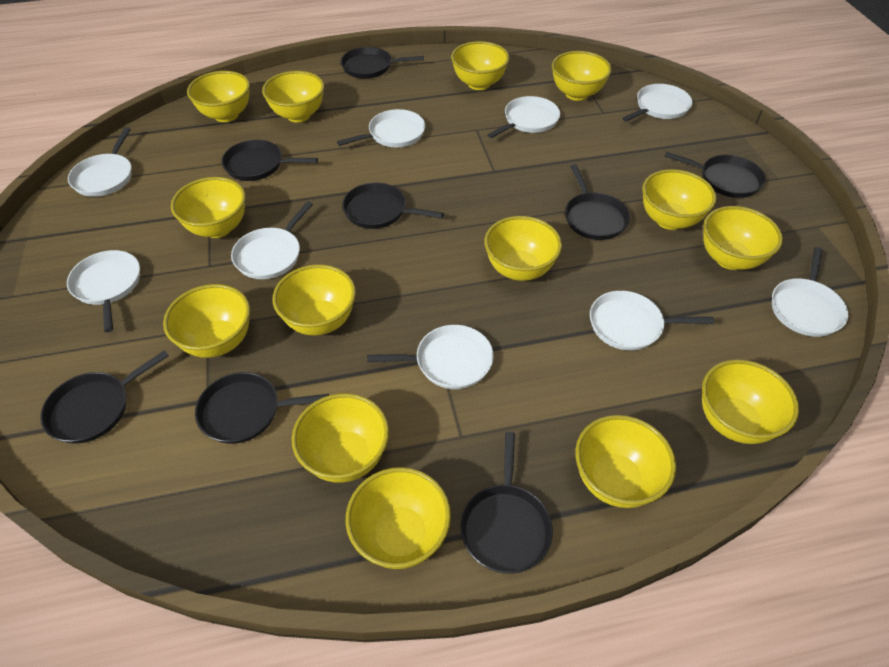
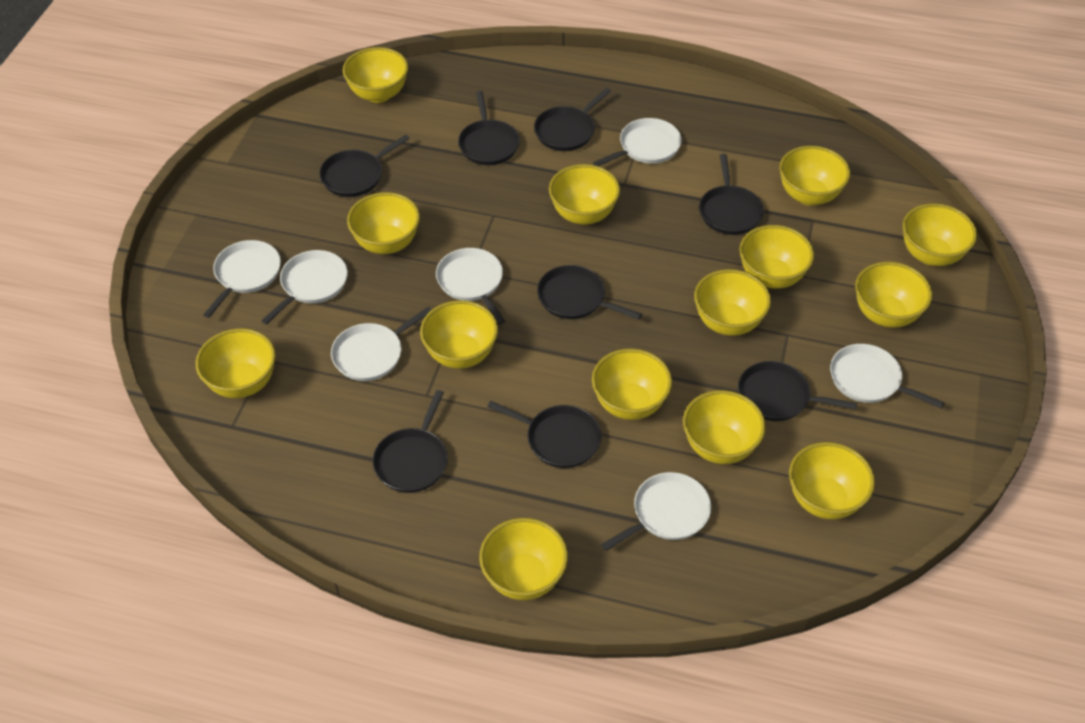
white pan: [67,250,140,332] [68,127,132,197] [231,201,313,279] [337,109,425,147] [367,325,493,389] [487,96,560,138] [590,291,714,350] [622,84,692,122] [772,247,848,337] = 9 -> [203,240,281,318] [261,250,348,324] [331,307,432,381] [436,248,505,325] [593,118,682,166] [601,472,711,551] [830,344,944,408] = 7

